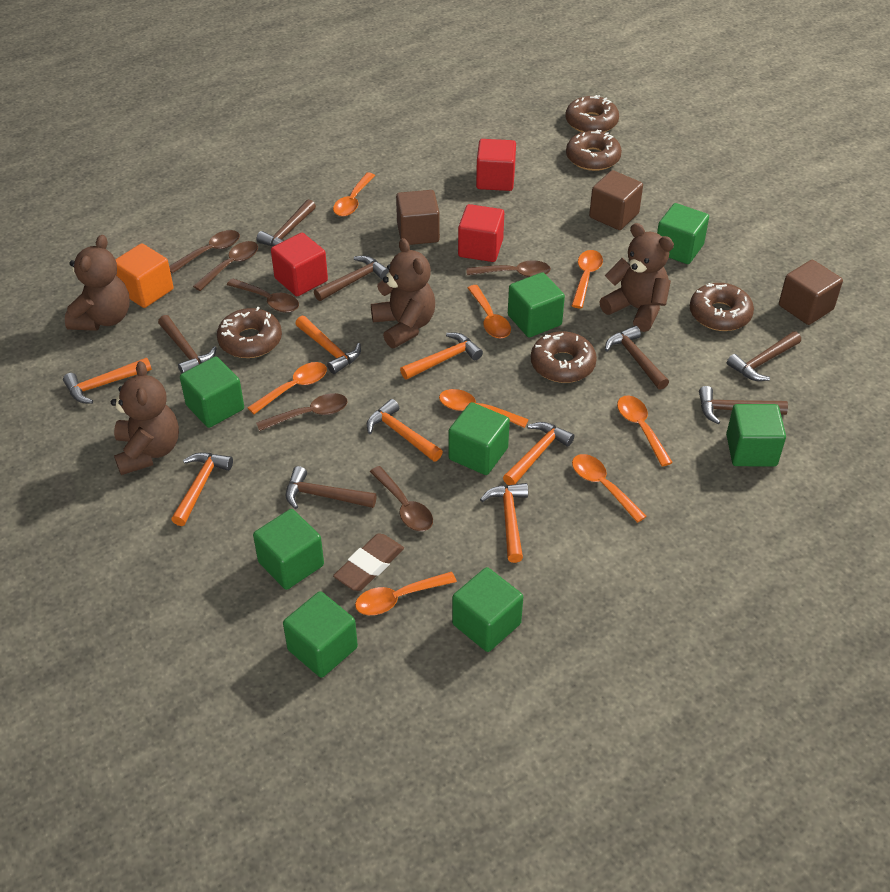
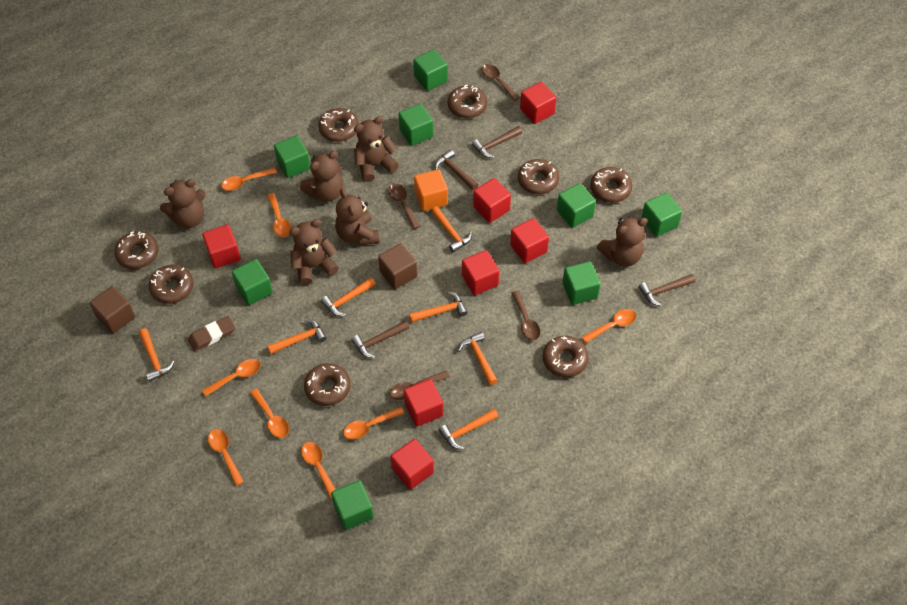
brown cube: [396,190,440,245] [589,170,643,230] [779,260,843,325] = 3 -> [90,286,135,333] [378,243,417,289] = 2
brown donut: [217,307,282,358] [531,331,597,383] [565,95,619,132] [566,130,622,171] [690,283,754,331] = 5 -> [114,231,158,269] [149,265,194,304] [304,363,351,406] [318,108,359,142] [448,85,487,118] [518,159,559,194] [543,336,589,377] [590,167,632,203] = 8
brown hammer: [158,315,217,374] [257,199,316,246] [286,466,377,509] [314,256,389,301] [605,325,669,390] [699,386,788,424] [727,331,801,381] = 7 -> [351,321,409,358] [435,149,479,190] [472,126,522,158] [639,274,696,306] = 4
brown spoon: [169,230,240,273] [193,241,258,291] [227,279,299,313] [256,393,348,431] [370,466,433,531] [467,260,551,277] = 6 -> [388,184,420,229] [390,371,450,400] [481,64,520,101] [512,291,540,340] = 4
brown teddy bear: [65,235,130,331] [111,361,179,475] [371,238,435,348] [599,223,674,332] = 4 -> [160,179,206,228] [289,219,339,285] [300,151,343,202] [335,188,380,245] [354,116,399,182] [597,217,648,267] = 6
red cube: [271,233,328,296] [458,204,504,262] [476,139,516,191] = 3 -> [202,225,241,268] [391,439,434,490] [404,379,443,426] [462,250,499,295] [473,178,511,223] [510,218,549,263] [520,82,556,124] = 7

